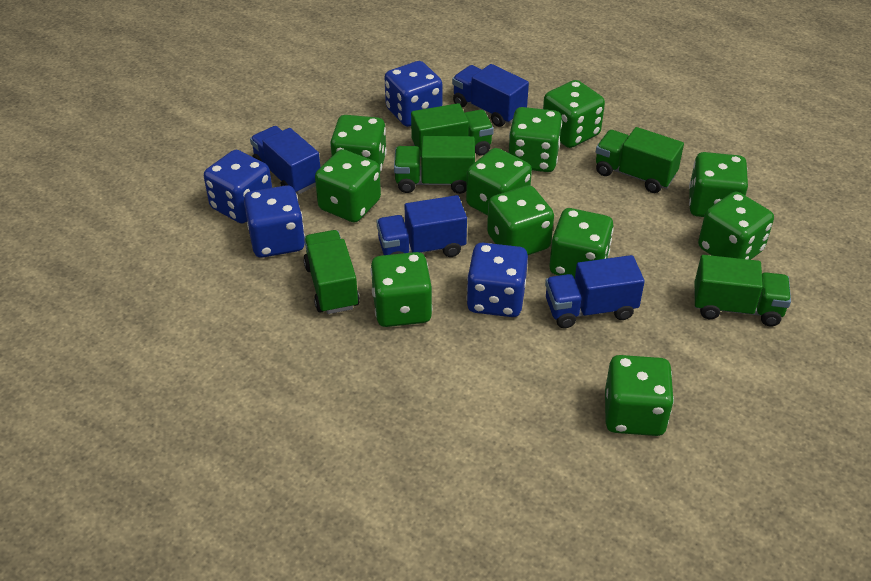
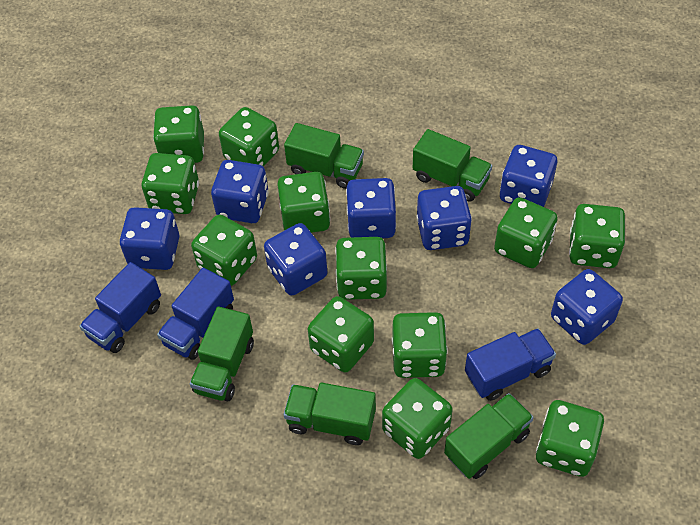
blue dice: [204,150,272,223] [244,185,305,258] [385,61,442,127] [466,243,528,317] = 4 -> [120,207,179,270] [211,160,269,223] [264,223,327,296] [346,178,396,238] [416,186,472,250] [500,145,557,207] [551,269,623,345] = 7
blue truck: [250,126,320,195] [377,195,467,257] [452,64,529,127] [545,255,645,328] = 4 -> [79,262,161,353] [157,268,234,360] [465,328,556,401] = 3
green dice: [315,149,381,222] [330,115,387,173] [371,252,432,327] [466,148,532,215] [487,185,554,255] [509,107,562,172] [543,80,605,148] [549,208,614,279] [605,355,674,436] [689,152,748,217] [698,192,774,260] = 11 -> [142,153,199,214] [153,105,204,163] [191,214,257,286] [219,107,279,167] [277,172,330,233] [308,296,374,373] [335,237,387,300] [382,378,453,459] [392,312,448,378] [494,197,558,268] [536,400,604,477] [569,204,625,268] = 12

